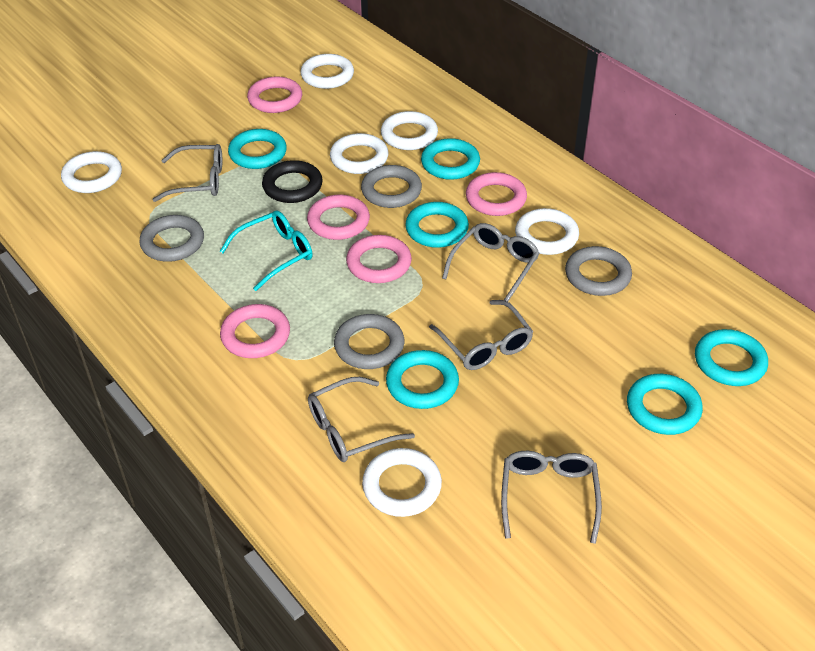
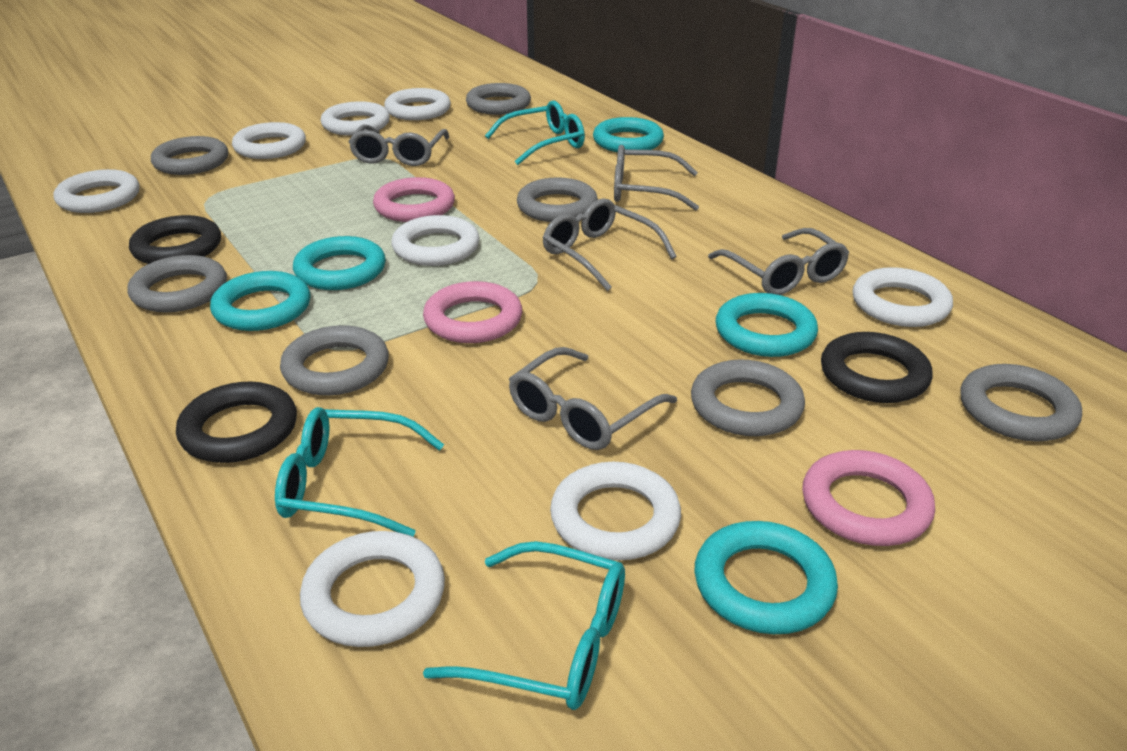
black ring: [262,160,323,203] = 1 -> [129,215,221,264] [176,382,297,463] [821,332,932,403] = 3
grey ring: [139,215,204,262] [334,314,404,369] [361,165,422,208] [565,246,632,296] = 4 -> [127,255,227,312] [151,136,228,175] [280,325,389,396] [466,83,531,115] [517,177,598,222] [691,359,805,436] [960,364,1082,442] = 7
pink ring: [220,304,290,358] [247,76,302,113] [307,195,370,240] [346,235,412,283] [466,172,527,216] = 5 -> [373,177,455,222] [423,281,522,343] [802,450,935,546] = 3
turquoise glasses: [220,210,313,291] = 1 -> [275,407,444,537] [423,541,625,710] [485,100,585,165] = 3
turquoise ring: [228,129,287,169] [386,350,459,409] [405,202,469,248] [421,138,480,180] [627,374,703,435] [695,329,768,386] = 6 -> [210,271,311,331] [293,236,386,290] [593,117,664,152] [694,521,838,634] [716,293,818,357] = 5
white ring: [61,151,122,193] [300,54,354,89] [330,133,389,174] [362,448,442,517] [381,111,438,150] [515,208,579,255] = 6 -> [54,169,140,213] [232,122,306,159] [300,531,445,647] [321,101,390,136] [384,88,451,120] [391,215,480,266] [550,462,681,561] [853,267,953,327] = 8

